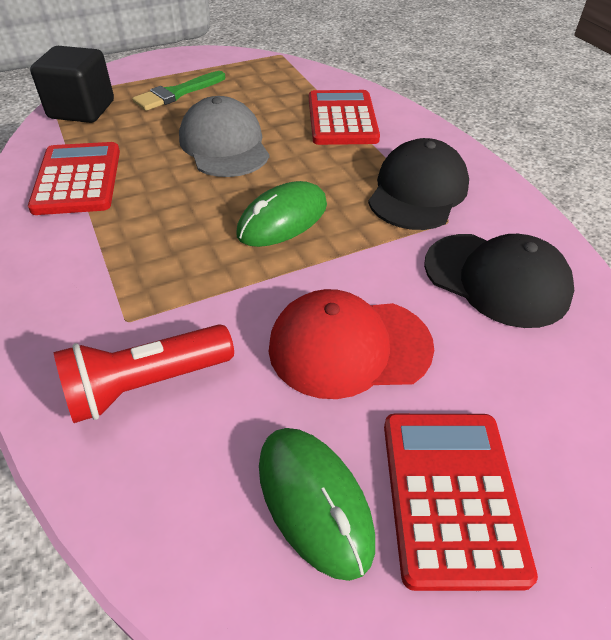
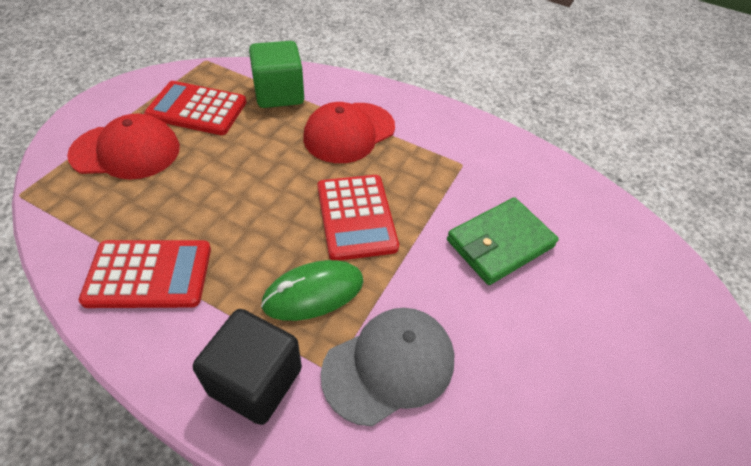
black cap: [368,138,469,230] [424,234,574,328] = 2 -> none = 0
green brush: [132,71,225,111] = 1 -> none = 0
green cube: none = 0 -> [249,41,304,108] = 1
green mouse: [236,181,327,247] [259,428,375,581] = 2 -> [261,260,364,321] = 1
green wallet: none = 0 -> [447,197,559,285] = 1
red cap: [269,289,434,399] = 1 -> [67,113,180,180] [303,102,395,163] = 2
red flashlight: [53,324,234,423] = 1 -> none = 0

